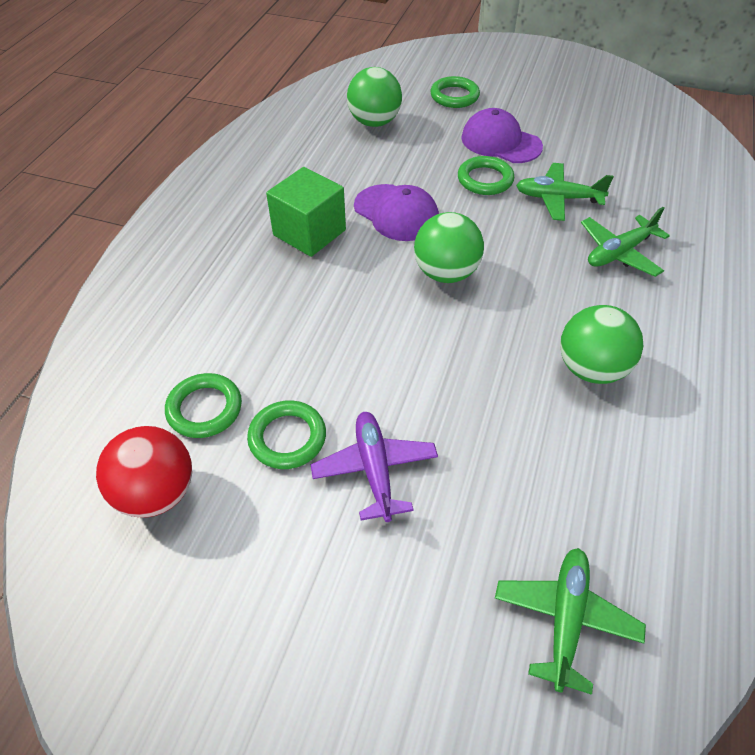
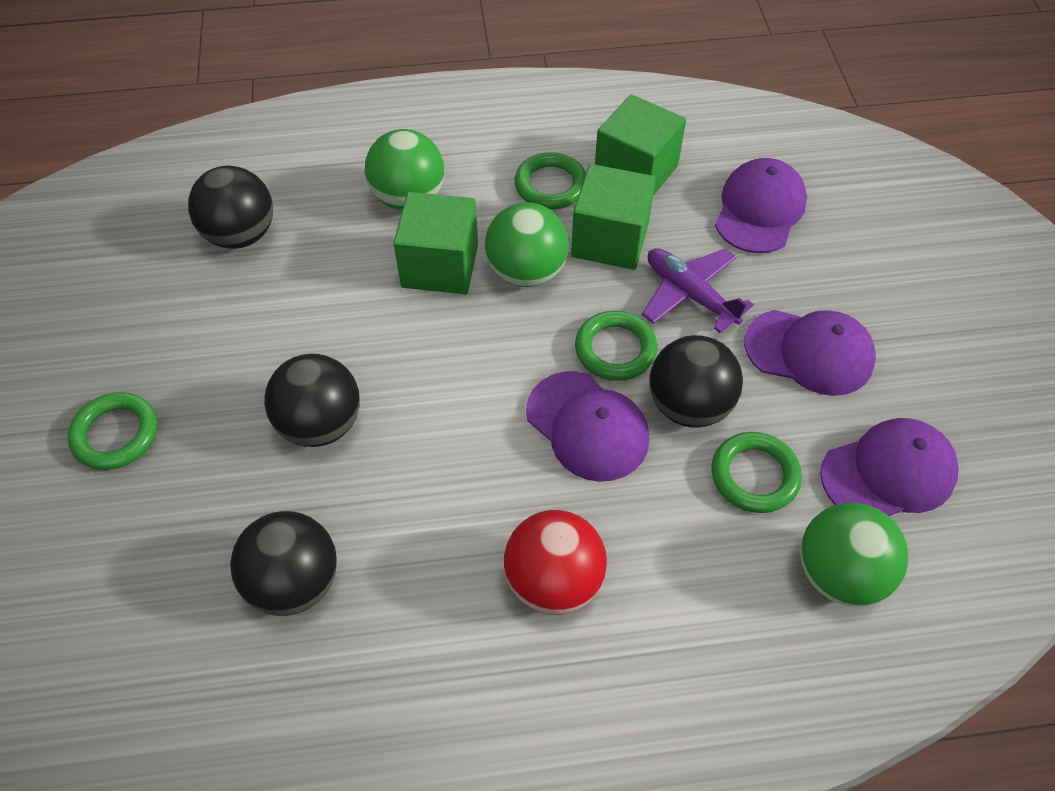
black ball: none = 0 -> [188,166,273,249] [230,511,337,616] [264,354,360,447] [650,335,743,428] = 4
green cube: [266,167,346,257] = 1 -> [393,192,478,294] [571,164,656,270] [595,94,686,195] = 3
green plane: [495,548,646,695] [516,163,614,221] [581,207,670,277] = 3 -> none = 0
purple cap: [354,184,439,241] [461,108,543,163] = 2 -> [526,371,649,482] [715,158,807,253] [744,310,876,396] [820,418,959,516] = 4

